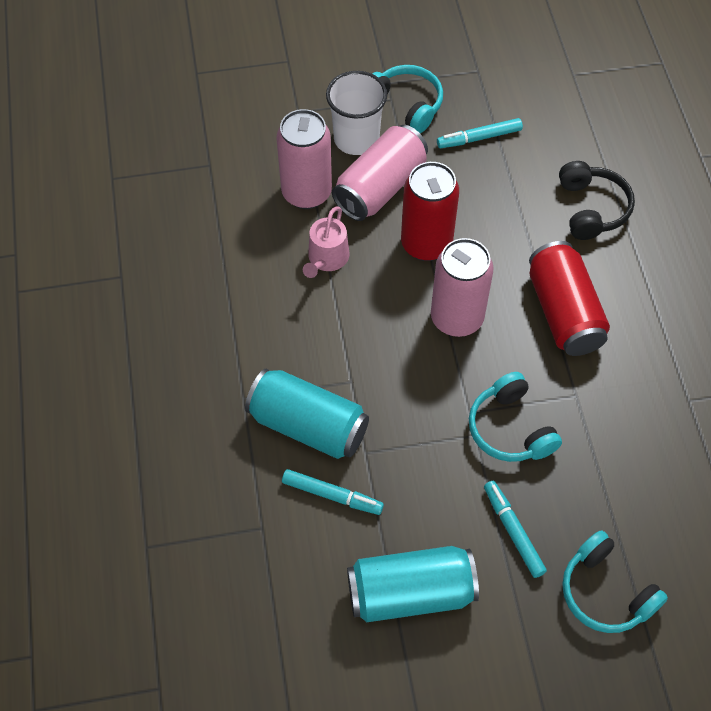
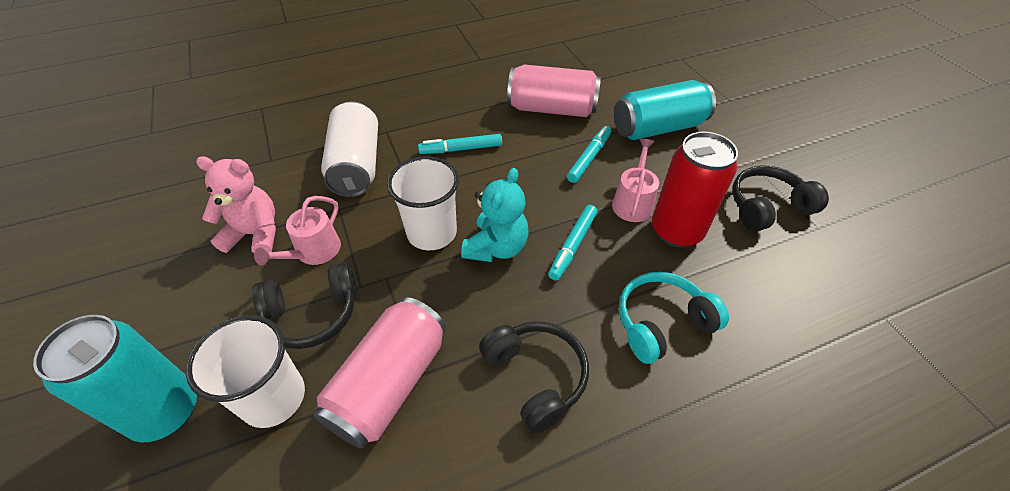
black headphones: [559,161,635,240] = 1 -> [252,262,357,349] [479,321,589,433] [732,165,829,232] = 3
pink can: [276,109,332,209] [332,125,428,221] [431,238,494,337] = 3 -> [314,297,446,449] [507,65,601,117] = 2
pink teddy bear: none = 0 -> [196,156,276,253] = 1
pink watering can: [303,207,349,278] = 1 -> [254,196,341,265] [612,139,659,222] = 2
red can: [401,162,459,261] [529,241,610,356] = 2 -> [652,132,738,248] = 1
turquoise headphones: [373,65,443,133] [469,372,562,462] [562,530,668,633] = 3 -> [619,272,729,364] = 1
turquoise teddy bear: none = 0 -> [461,168,529,262] = 1
white can: none = 0 -> [321,101,378,197] = 1
white cup: [326,71,387,155] = 1 -> [185,315,305,428] [387,156,459,250] = 2

